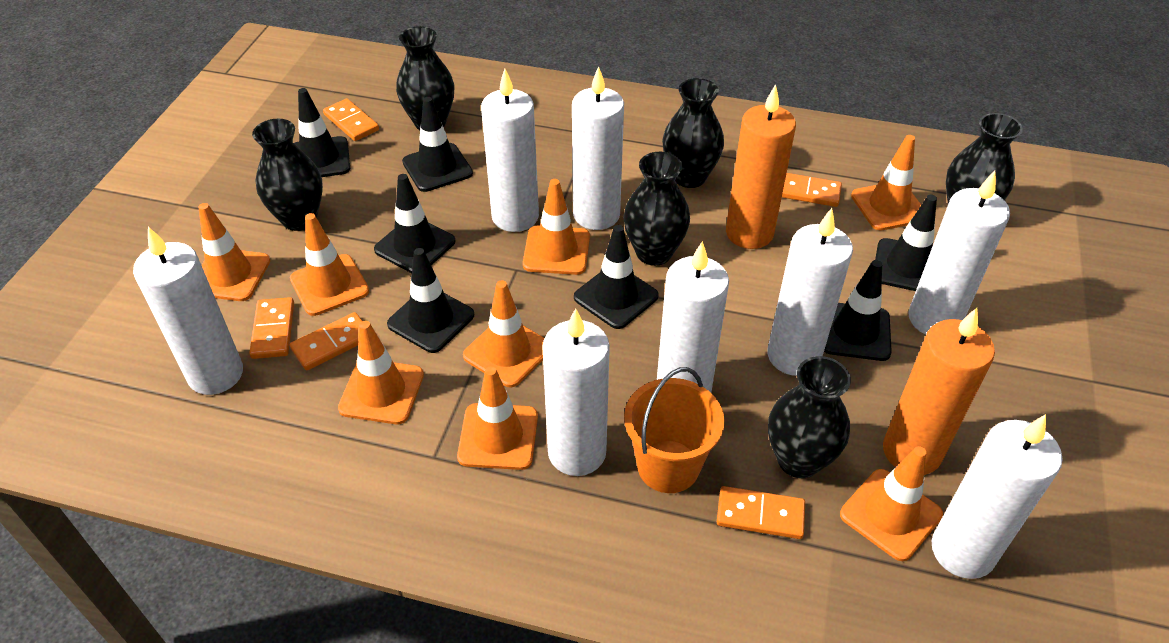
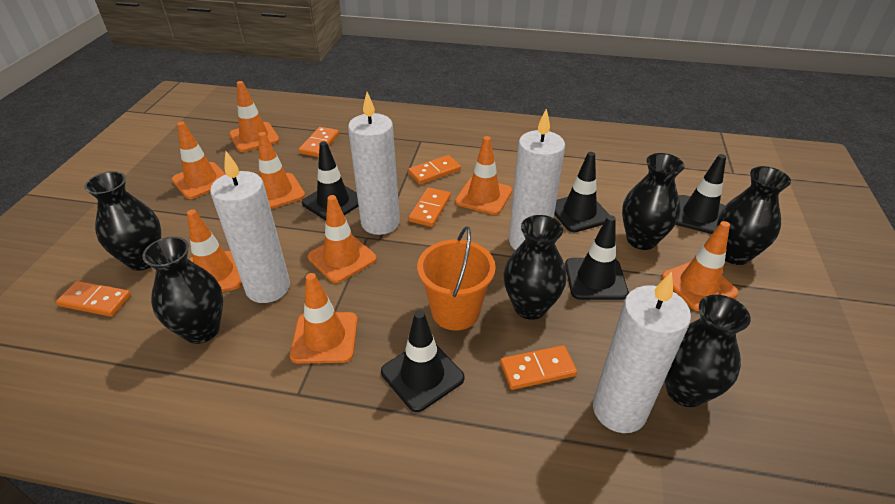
black traffic cone: [294,88,350,177] [374,174,456,273] [387,248,474,353] [402,97,473,192] [574,225,659,329] [824,260,892,361] [875,195,937,291] = 7 -> [302,141,358,220] [381,310,465,412] [554,152,610,232] [565,215,629,300] [676,154,726,234] = 5
orange candle: [726,84,796,249] [883,308,995,475] = 2 -> none = 0
white candle: [133,227,243,395] [481,69,539,232] [542,308,610,476] [572,66,624,230] [657,241,729,392] [767,208,853,376] [908,171,1010,335] [932,414,1063,579] = 8 -> [210,151,290,303] [348,92,400,235] [509,109,565,250] [593,271,691,433] = 4

